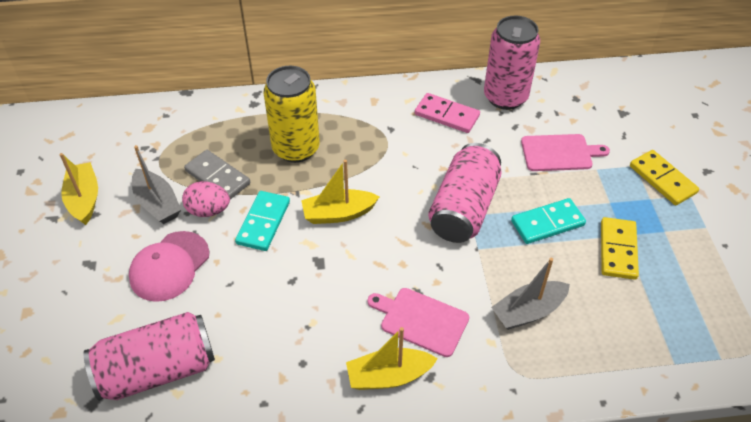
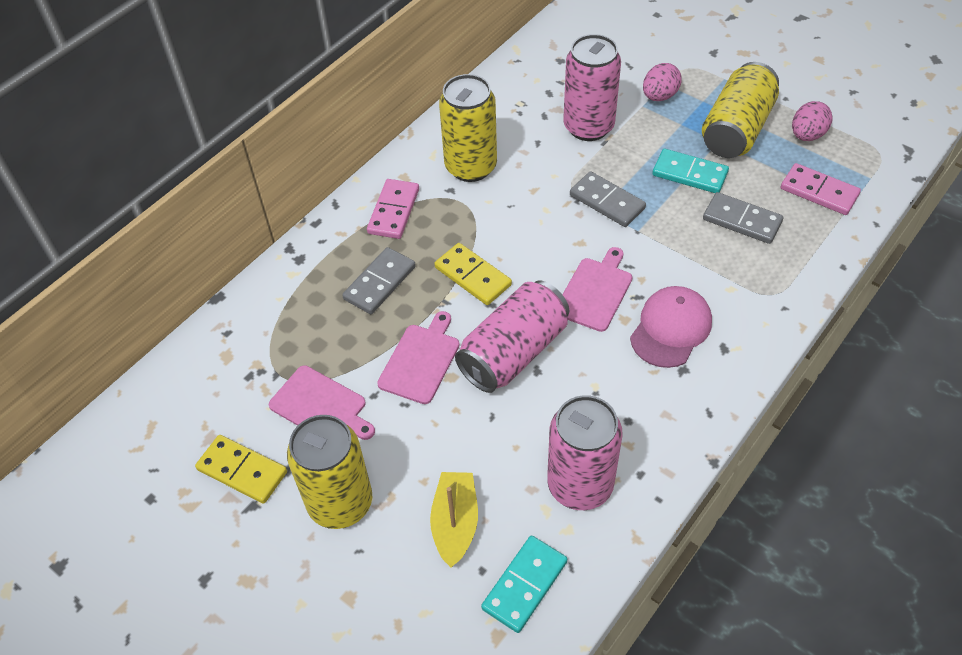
grey boat: [132,145,181,224] [491,258,570,330] = 2 -> none = 0
grey domino: [184,150,250,200] = 1 -> [342,247,416,314] [570,171,646,227] [703,192,783,244] = 3
pink cutting board: [368,288,469,357] [521,134,610,171] = 2 -> [269,365,375,440] [377,311,460,404] [562,247,632,332] = 3
pink domino: [415,93,480,133] = 1 -> [367,179,419,239] [781,163,861,215] = 2
pink egg: [182,181,230,217] = 1 -> [643,63,682,101] [792,101,833,141] = 2
yellow boat: [60,153,98,225] [301,160,379,224] [346,327,438,390] = 3 -> [430,472,478,567] = 1
yellow can: [264,66,320,163] = 1 -> [287,415,372,529] [439,74,497,182] [702,62,779,158] = 3

